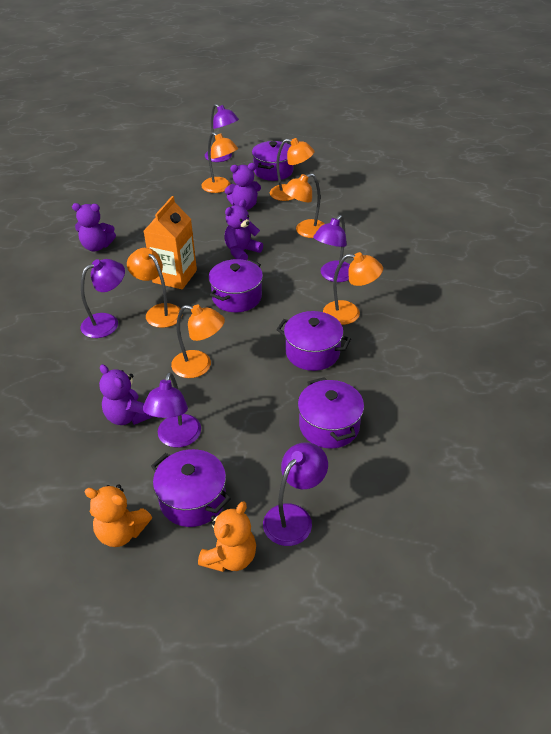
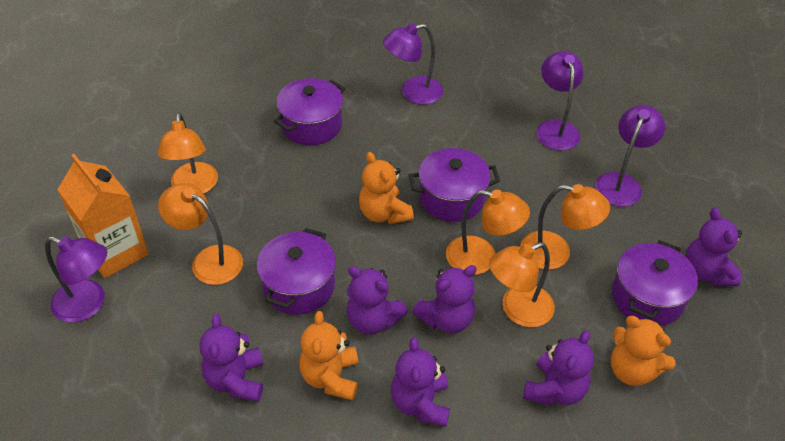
orange lamp: [127,248,182,328] [171,305,225,378] [201,132,238,193] [270,138,315,201] [283,173,325,238] [323,252,383,325] = 6 -> [158,113,218,194] [158,183,243,285] [446,190,530,275] [489,242,555,327] [520,184,610,270] = 5
orange teddy bear: [84,484,152,547] [198,502,256,572] = 2 -> [299,311,358,400] [359,152,414,224] [611,316,676,386] = 3
purple lamp: [81,259,125,338] [143,372,201,447] [205,104,239,162] [263,442,328,546] [313,215,350,282] = 5 -> [45,236,107,323] [383,23,443,105] [536,51,584,151] [595,105,665,207] = 4
purple pot: [151,449,231,527] [208,259,263,312] [252,141,293,181] [276,311,351,371] [298,377,364,448] = 5 -> [257,228,336,315] [274,78,345,145] [409,148,500,222] [612,240,698,326] = 4
purple teddy bear: [72,203,116,251] [99,364,153,425] [224,199,263,260] [225,163,261,210] = 4 -> [200,314,263,402] [347,266,408,335] [391,337,450,427] [412,265,477,334] [523,330,594,406] [685,208,742,286] = 6

